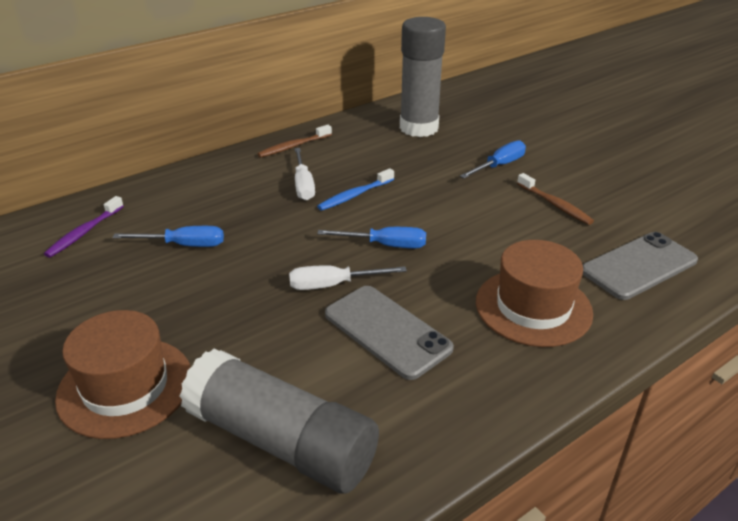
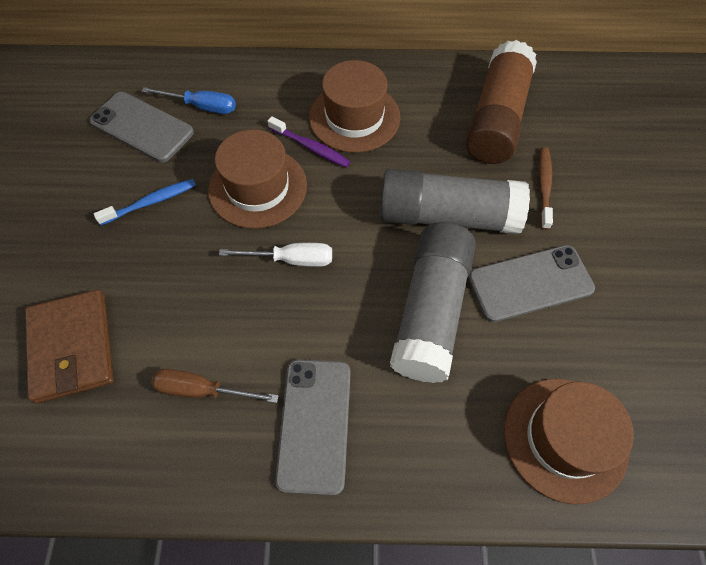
blue screwdriver: [113,226,224,247] [317,227,426,248] [460,140,526,178] = 3 -> [142,87,236,114] = 1
brown glue stick: none = 0 -> [465,40,537,164] = 1
brown hat: [55,310,191,439] [476,240,593,347] = 2 -> [208,129,307,229] [309,60,400,153] [504,379,634,505] = 3
brown screwdriver: none = 0 -> [151,369,279,403] = 1
brown toothbrush: [257,125,332,158] [517,173,594,225] = 2 -> [539,147,553,230] = 1
brown wallet: none = 0 -> [25,290,114,403] = 1
grey phone: [325,286,454,380] [583,232,698,300] = 2 -> [89,92,194,162] [275,359,351,496] [468,245,595,322] = 3
white screwdriver: [289,265,407,290] [295,148,315,200] = 2 -> [219,243,332,267] = 1

